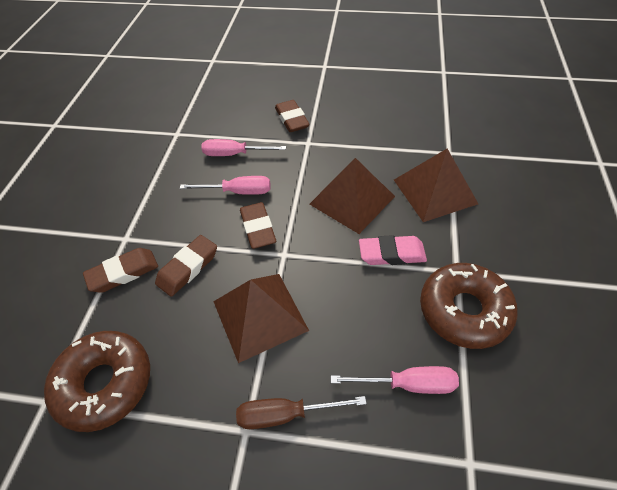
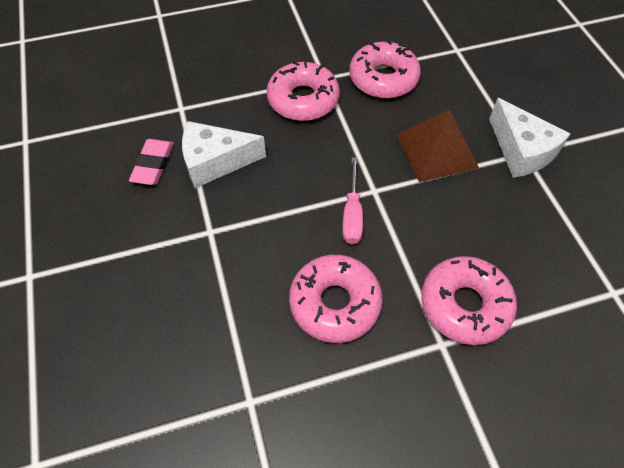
brown donut: [44,331,150,432] [420,263,518,349] = 2 -> none = 0
brown eraser: [83,248,158,293] [155,235,217,297] [240,202,276,249] [275,100,310,132] = 4 -> none = 0
brown pyramid: [213,274,309,363] [310,158,395,234] [394,149,478,222] = 3 -> [397,110,479,182] = 1
brown screwdriver: [236,396,367,429] = 1 -> none = 0
pink donut: none = 0 -> [267,61,340,121] [289,255,382,343] [349,40,421,98] [421,256,517,345] = 4
pink screwdriver: [180,176,270,195] [201,139,286,156] [331,366,459,394] = 3 -> [342,157,363,244] = 1
white cheese: none = 0 -> [182,121,266,188] [489,98,571,178] = 2

